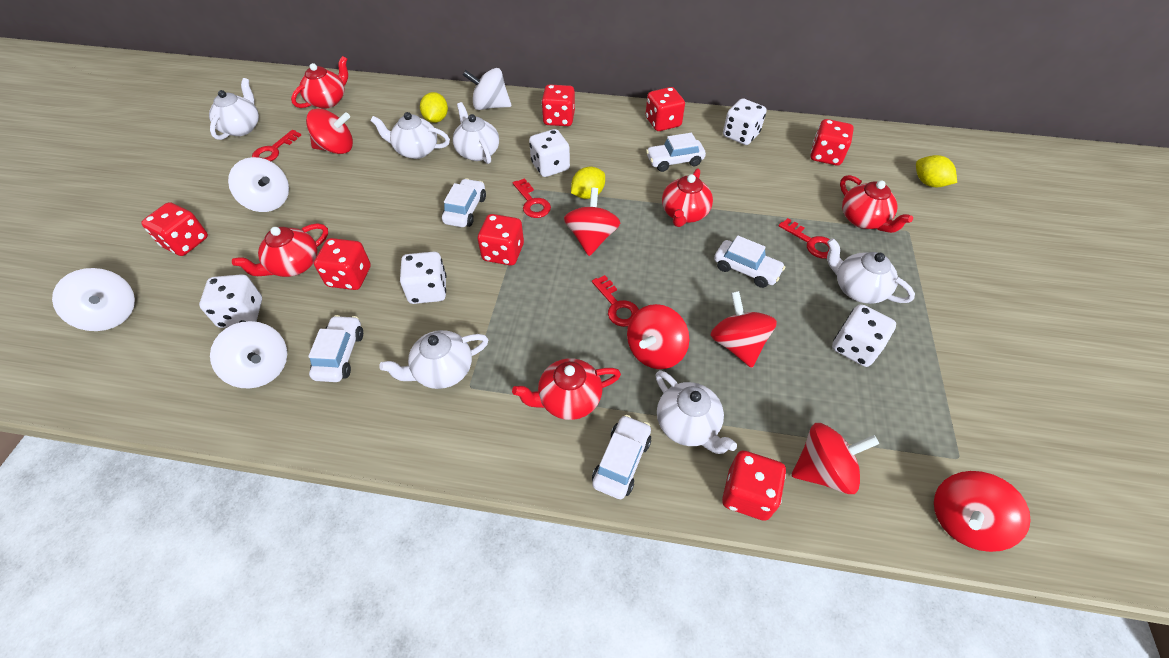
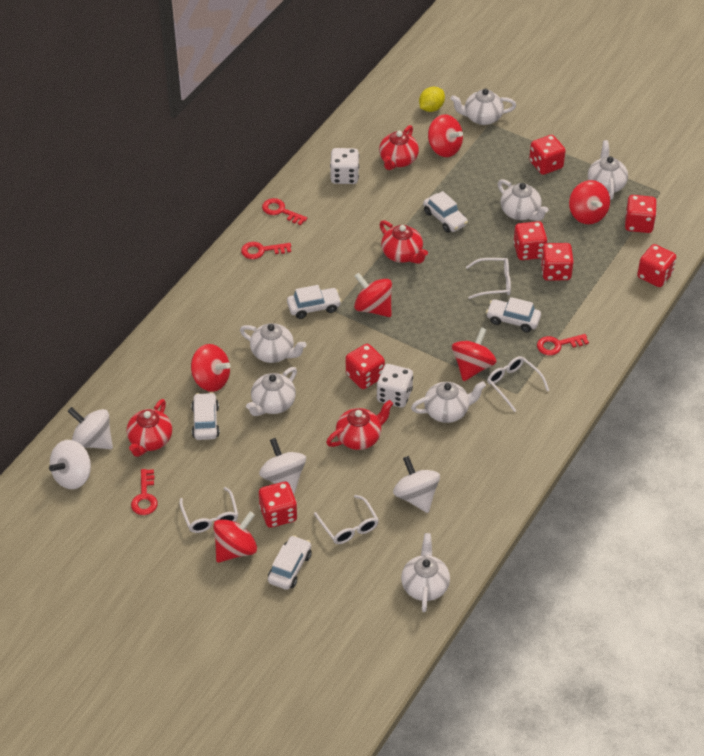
red teapot: [232,223,328,277] [291,56,348,109] [512,358,621,420] [662,168,713,227] [840,175,913,233] = 5 -> [127,399,172,457] [326,400,393,450] [379,125,419,170] [379,220,428,264] = 4
white dice: [199,274,262,328] [400,252,447,304] [529,129,570,177] [723,98,767,145] [832,304,896,367] = 5 -> [330,148,359,184] [377,364,413,408] = 2
white glasses: none = 0 -> [179,487,238,533] [314,495,379,544] [466,258,511,299] [487,356,549,412] = 4
white teapot: [209,78,259,140] [370,112,450,159] [380,330,489,389] [453,102,499,164] [656,370,737,454] [827,238,915,304] = 6 -> [240,323,307,363] [246,367,297,416] [401,533,450,612] [411,381,486,423] [450,89,516,125] [498,179,548,221] [588,140,628,199] = 7
yellow lemon: [420,92,448,123] [571,166,605,199] [916,155,957,187] = 3 -> [419,87,445,112] = 1

